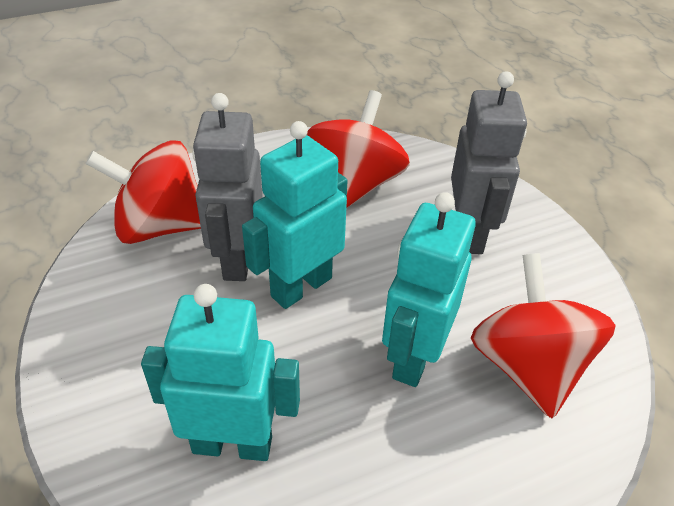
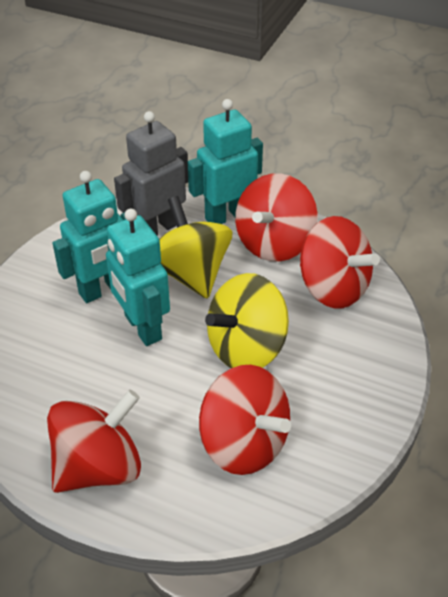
grey robot: [192,93,263,281] [451,71,527,254] = 2 -> [114,111,188,236] = 1
red spinning top: [86,140,201,244] [307,90,410,208] [471,253,616,418] = 3 -> [47,389,141,493] [199,365,291,475] [235,173,318,262] [300,216,380,309] = 4
yellow spinning top: none = 0 -> [159,196,232,299] [205,273,289,368] = 2

